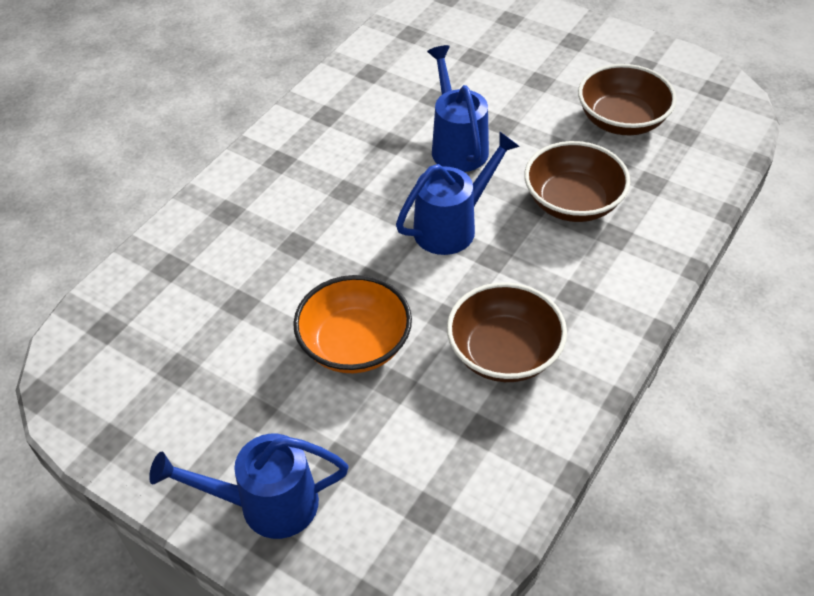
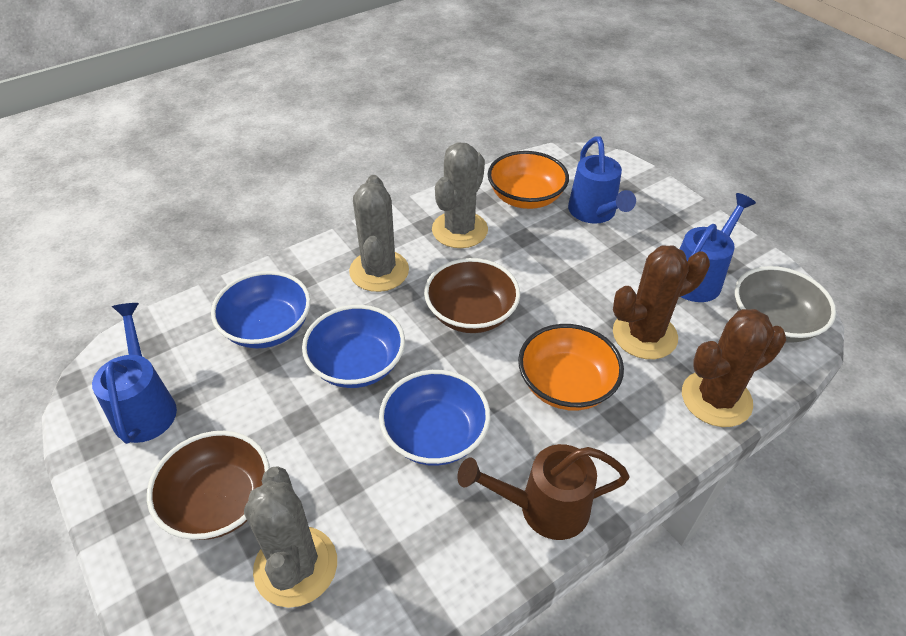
blue bowl: none = 0 -> [211,271,311,349] [302,305,405,388] [379,370,490,466] = 3
brown bowl: [447,282,567,382] [524,141,630,222] [578,64,677,135] = 3 -> [147,431,270,540] [424,258,520,333] = 2
brown cactus: none = 0 -> [613,245,710,359] [682,309,786,427] = 2
brown watering can: none = 0 -> [457,444,629,540] = 1
grey bowl: none = 0 -> [735,266,836,343] = 1
grey cactus: none = 0 -> [244,467,337,608] [349,175,409,292] [432,142,488,248] = 3
orange bowl: [293,275,412,373] = 1 -> [488,151,569,209] [518,324,624,410] = 2

